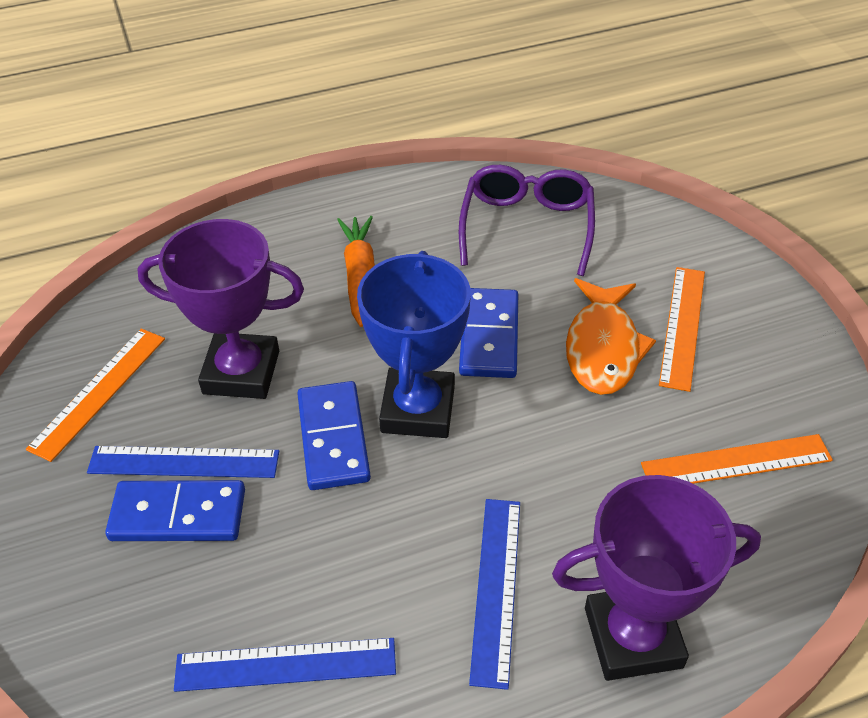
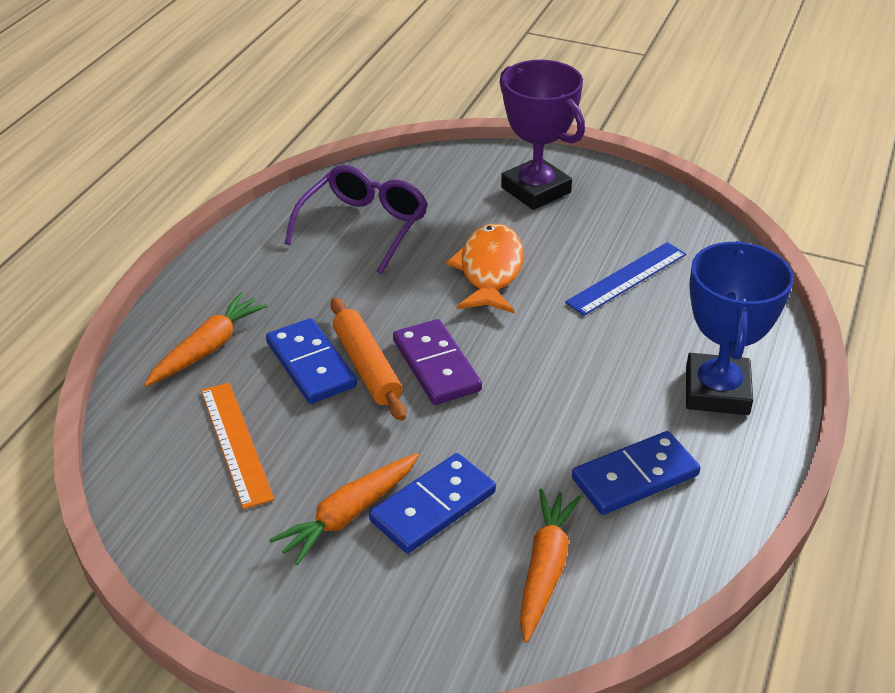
blue ruler: [87,446,279,478] [174,638,396,692] [469,499,520,690] = 3 -> [565,242,686,316] = 1
orange carrot: [337,216,375,327] = 1 -> [144,293,267,387] [269,453,419,565] [520,488,581,643] = 3
orange rolling pin: none = 0 -> [330,298,406,421] = 1
orange ruler: [26,328,165,462] [641,434,833,484] [659,267,705,392] = 3 -> [201,383,274,509] = 1
purple domino: none = 0 -> [393,319,482,405] = 1
purple trophy: [137,219,304,399] [552,475,761,681] = 2 -> [500,60,585,210] = 1

